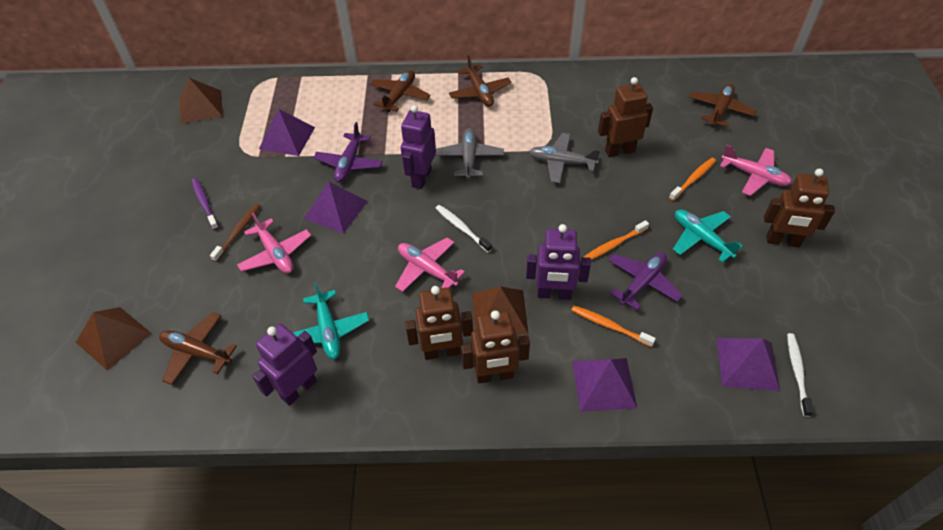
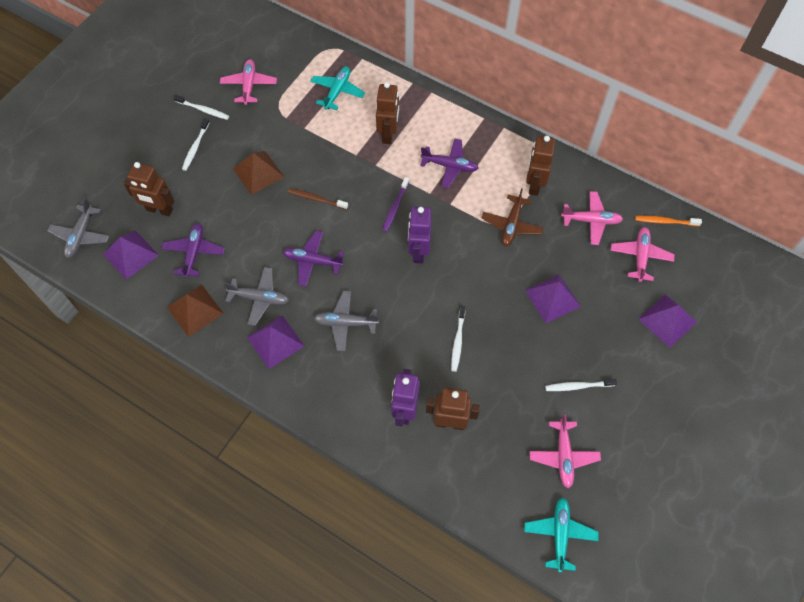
brown plane: [159,312,237,385] [370,70,431,112] [449,55,511,107] [689,84,757,127] = 4 -> [481,188,543,247] = 1
brown pyramid: [76,307,152,371] [180,78,223,124] [472,286,528,335] = 3 -> [167,285,224,337] [233,151,284,195] = 2
grey plane: [435,128,504,179] [529,133,600,183] = 2 -> [48,198,109,258] [224,267,289,326] [314,291,379,351] = 3
orange toothbrush: [571,306,656,347] [584,220,649,260] [669,158,716,201] = 3 -> [635,216,702,226] = 1
pink plane: [237,213,311,274] [395,238,465,292] [720,144,792,196] = 3 -> [220,59,277,105] [529,414,601,488] [561,191,623,245] [610,227,675,282] = 4
purple plane: [313,122,383,183] [608,252,683,310] = 2 -> [161,223,225,278] [283,231,344,287] [420,138,478,188] = 3
purple robot: [252,323,317,406] [401,105,436,189] [526,224,591,300] = 3 -> [391,369,420,427] [408,206,432,264] = 2
white toothbrush: [436,205,492,252] [787,333,814,417] = 2 -> [173,95,229,120] [182,118,210,171] [451,306,466,372] [545,379,617,391] = 4

